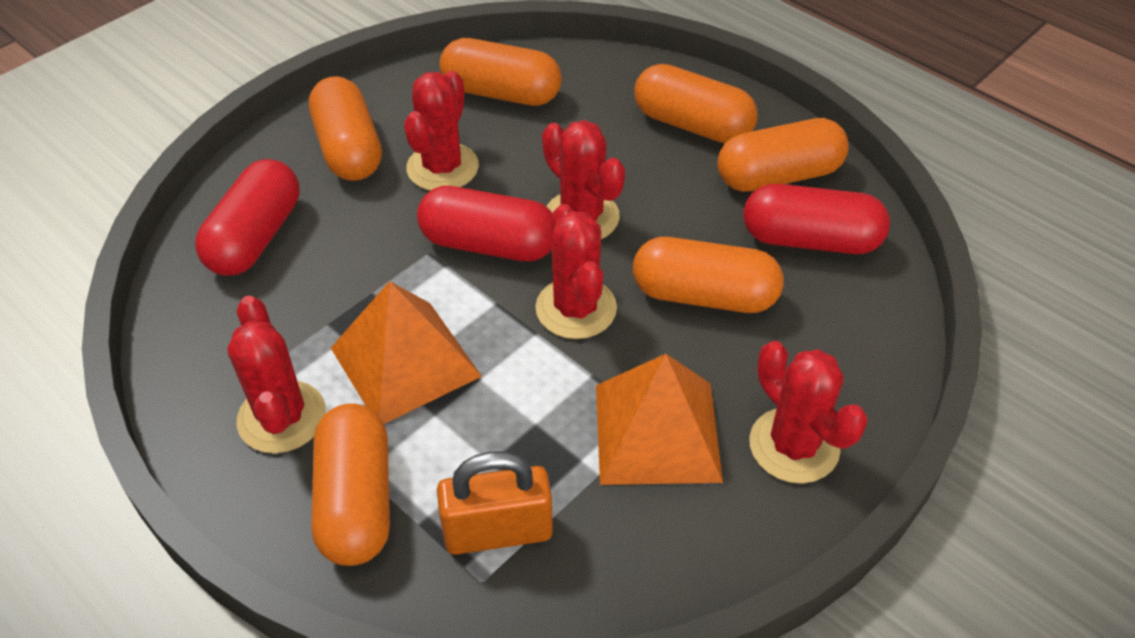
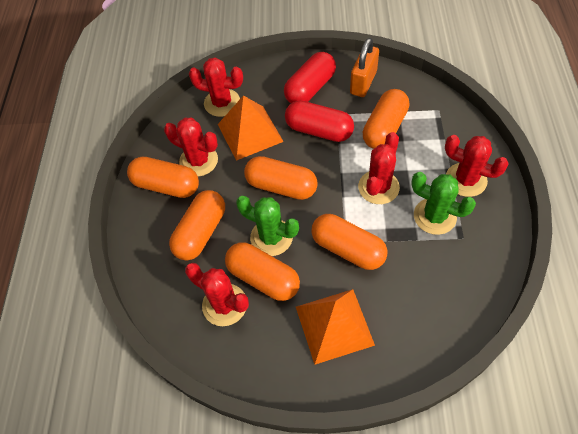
green cactus: none = 0 -> [236,196,299,256] [411,172,476,235] = 2
red capsule: [195,159,299,276] [417,186,552,261] [743,184,890,254] = 3 -> [284,52,336,103] [285,101,354,142] = 2

